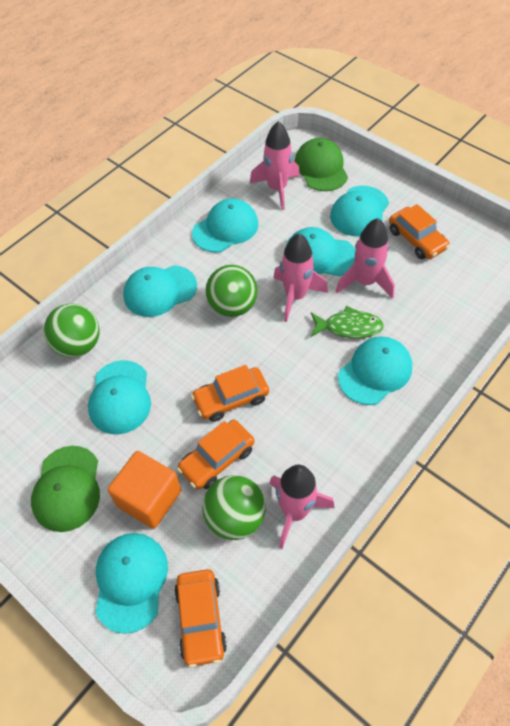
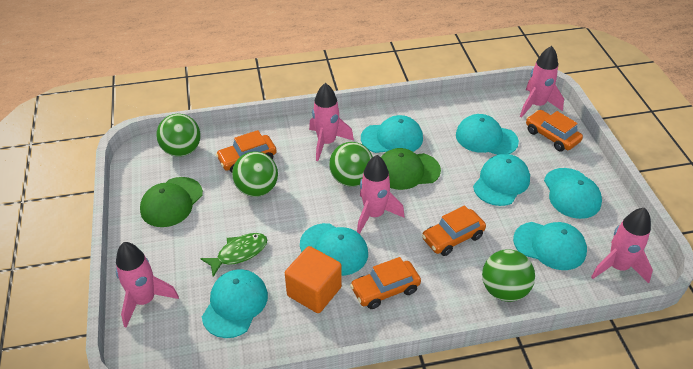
green ball: [44,304,100,358] [202,475,266,540] [205,265,258,317] = 3 -> [156,114,201,157] [232,151,278,197] [329,142,373,187] [482,249,535,302] = 4
pink rocket: [250,121,300,210] [270,465,335,549] [273,233,328,322] [336,218,395,299] = 4 -> [116,242,179,327] [309,83,354,161] [357,155,404,234] [520,46,564,118] [591,208,653,283] = 5

